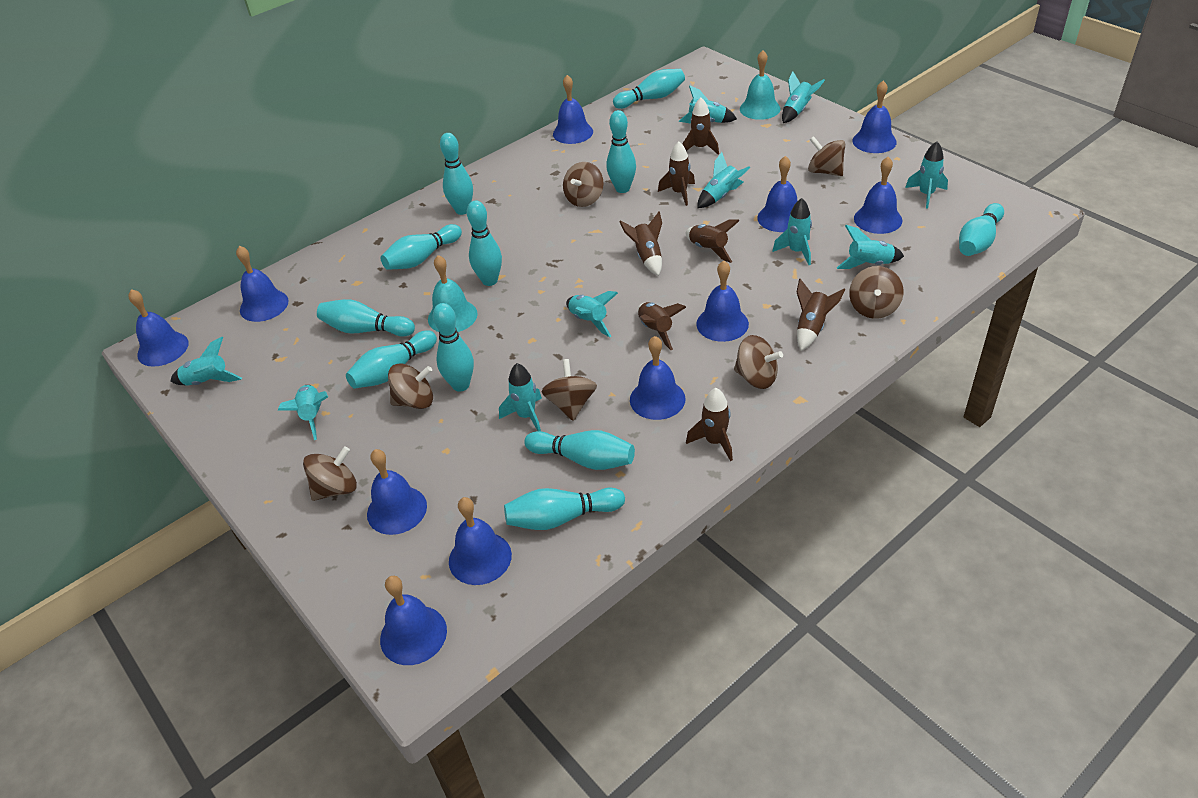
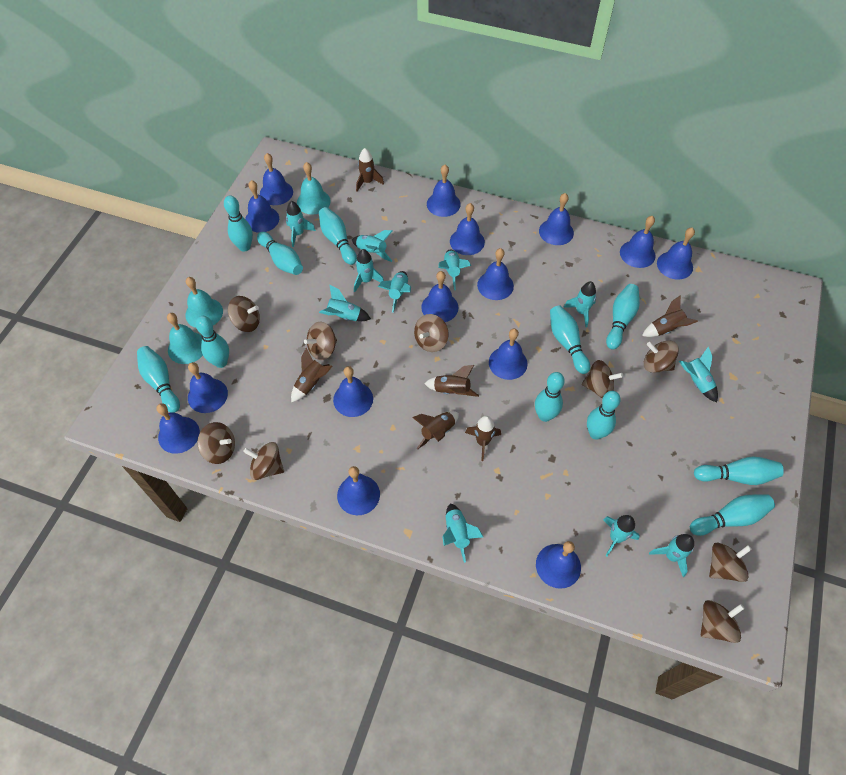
blue bell: [128,289,189,367] [236,246,289,322] [367,449,427,535] [380,576,447,665] [449,497,512,585] [553,75,593,144] [630,336,685,420] [696,261,749,342] [757,156,797,232] [852,81,897,153] [854,157,902,234] = 11 -> [156,403,200,454] [188,362,228,413] [245,180,279,233] [260,153,293,205] [333,366,373,417] [337,466,380,515] [421,271,458,322] [427,165,461,217] [450,203,485,255] [477,248,514,300] [489,329,528,380] [536,541,581,589] [539,193,574,245] [620,216,656,268] [657,227,695,280] = 15
brown rocket: [619,212,662,276] [638,302,686,350] [658,142,695,206] [682,98,719,154] [686,219,739,263] [686,388,733,461] [797,279,846,351] = 7 -> [291,348,333,402] [356,148,384,192] [412,411,459,449] [424,365,479,397] [465,416,501,461] [642,295,698,337] = 6
brown spinning top: [303,446,357,501] [388,364,433,409] [542,359,597,421] [563,162,604,207] [734,335,783,389] [808,136,845,176] [849,266,903,319] = 7 -> [198,422,235,464] [228,296,260,332] [243,442,284,480] [304,322,337,360] [414,314,449,352] [582,360,623,398] [644,340,679,373] [701,600,745,643] [709,543,752,582] = 9
turquoise bell: [428,255,478,332] [740,50,780,120] = 2 -> [167,313,203,364] [185,277,223,328] [297,162,331,215] = 3
turquoise rocket: [170,337,242,386] [278,385,328,440] [499,363,542,431] [566,291,618,337] [679,85,737,123] [697,152,750,208] [772,198,812,265] [782,71,825,123] [837,225,904,269] [905,141,948,208] = 10 -> [286,201,316,247] [319,284,371,321] [352,230,392,262] [354,249,384,292] [378,271,411,313] [438,249,471,290] [442,504,483,563] [563,281,596,327] [603,515,640,556] [649,534,694,577] [679,347,718,402] = 11

